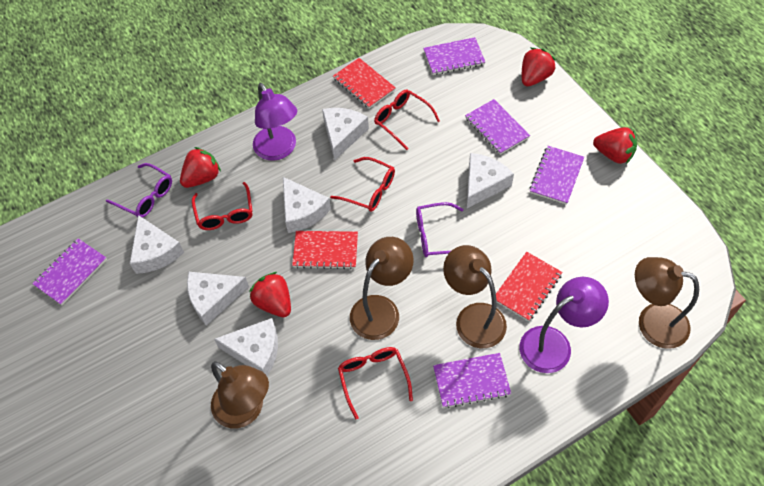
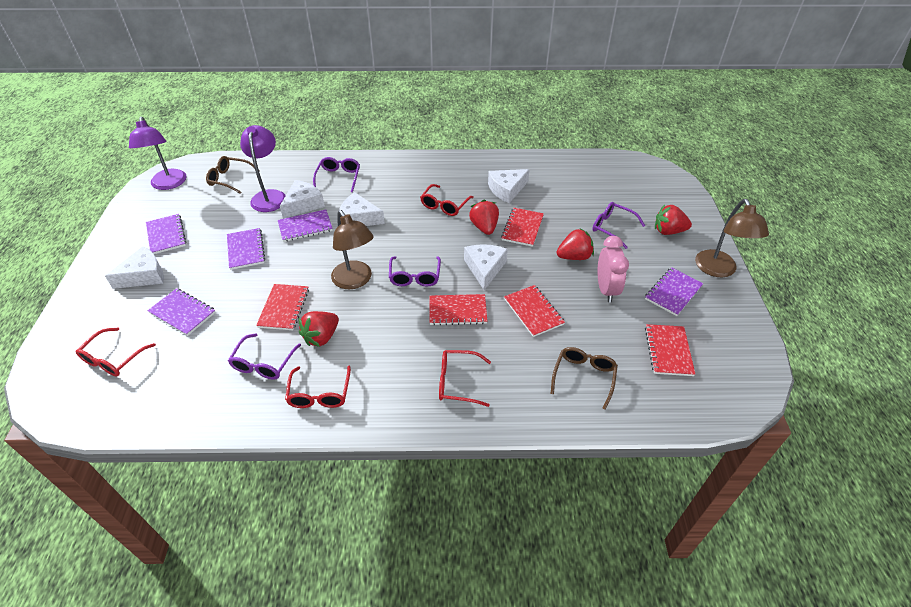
brown glasses: none = 0 -> [206,156,260,194] [551,347,618,410] = 2
brown lamp: [211,361,269,428] [350,237,413,340] [443,245,507,348] [635,257,699,349] = 4 -> [331,210,373,289] [695,199,769,277] = 2
pink clock: none = 0 -> [598,236,629,302] = 1
purple glasses: [106,163,172,218] [416,202,463,257] = 2 -> [228,333,301,380] [313,157,360,192] [389,256,441,286] [592,202,645,249] = 4
red notebook: [292,231,358,269] [333,58,396,109] [496,252,562,321] = 3 -> [256,284,309,330] [429,294,487,326] [501,208,544,247] [504,285,565,337] [645,324,695,376] = 5
white cheese: [130,215,184,274] [187,272,249,326] [214,318,278,376] [283,177,331,233] [322,108,369,161] [467,153,514,209] = 6 -> [105,246,164,289] [280,180,325,219] [339,192,385,226] [464,244,508,290] [488,169,530,203] = 5

